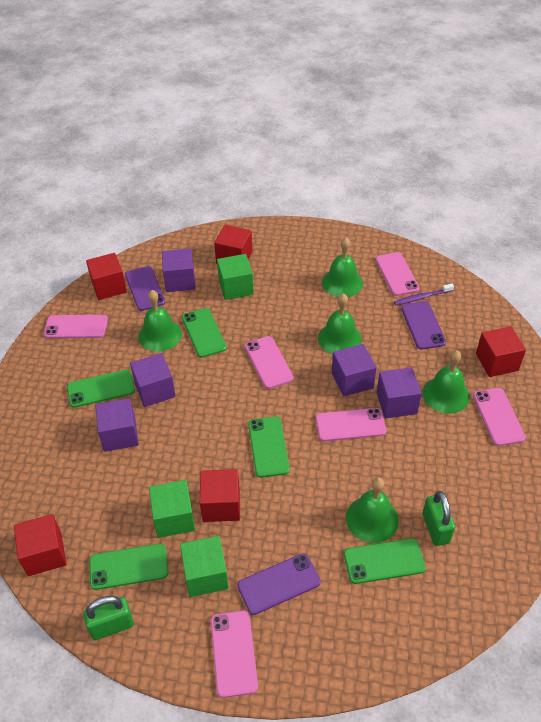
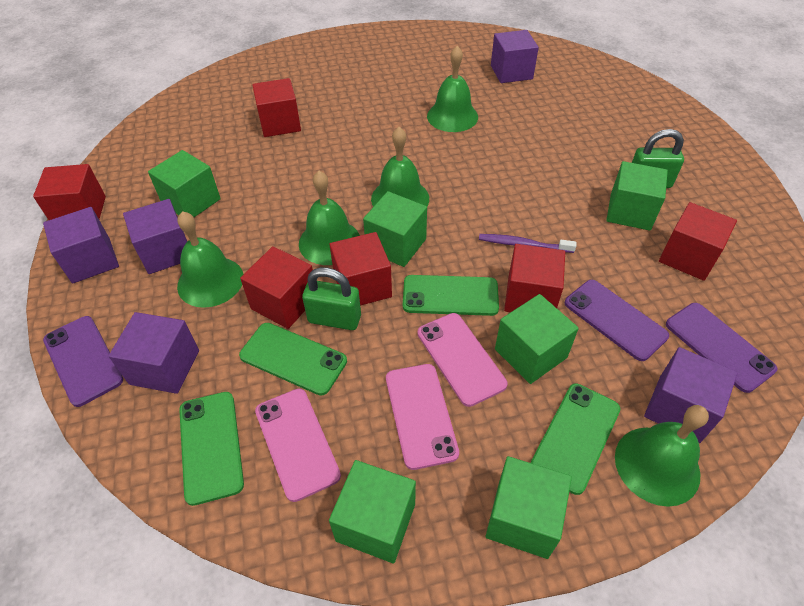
green cube: [149,480,195,538] [180,536,229,597] [217,254,254,300] = 3 -> [148,150,221,217] [329,460,416,563] [363,191,427,267] [486,456,572,559] [495,294,579,384] [606,161,668,231] = 6
green phone: [67,370,135,408] [89,544,168,590] [182,308,227,358] [248,417,290,478] [344,538,426,584] = 5 -> [179,392,244,506] [239,323,347,396] [403,275,499,316] [531,384,620,495] = 4
pink phone: [44,315,108,339] [211,611,258,698] [245,336,294,389] [316,408,386,442] [376,252,419,296] [473,388,526,446] = 6 -> [255,388,341,502] [386,364,459,470] [417,313,507,407] = 3
red cube: [14,514,67,576] [86,253,127,300] [200,469,240,522] [214,225,252,264] [476,326,526,377] = 5 -> [33,164,106,220] [240,246,313,329] [252,78,301,137] [329,232,392,306] [504,244,565,312] [659,202,737,281] = 6

